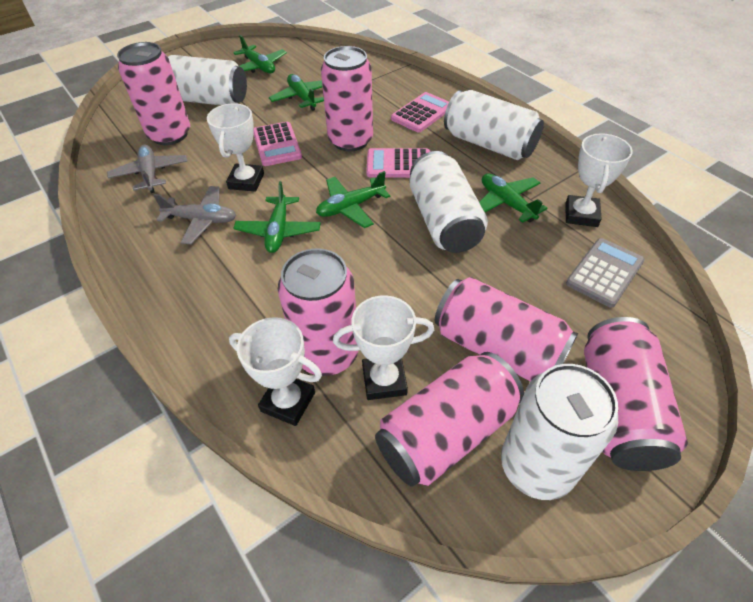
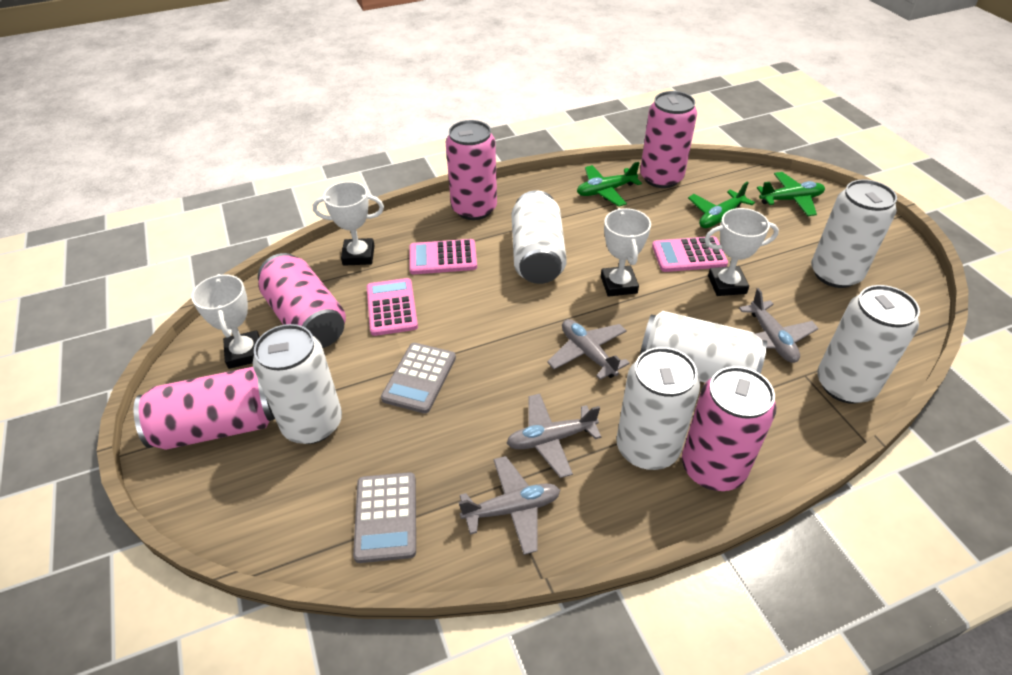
green plane: [233,35,287,73] [233,181,321,253] [269,74,324,111] [316,171,391,228] [479,174,548,223] = 5 -> [577,162,642,207] [688,182,755,228] [757,172,825,216] = 3
grey calculator: [566,238,645,308] = 1 -> [353,472,416,563] [381,343,456,414] = 2
grey plane: [107,145,187,193] [153,186,236,244] = 2 -> [458,456,560,555] [507,394,601,478] [547,319,629,380] [739,288,819,363] = 4
pink can: [117,42,190,145] [278,248,358,376] [321,46,373,151] [375,352,524,487] [434,277,578,382] [584,317,688,471] = 6 -> [134,367,275,450] [258,253,346,348] [446,120,497,220] [640,91,697,188] [682,366,776,491] = 5
white can: [168,55,247,105] [409,151,488,253] [444,90,544,160] [501,364,618,500] = 4 -> [253,324,342,444] [512,190,567,284] [616,347,700,470] [640,311,767,383] [811,179,897,288] [817,285,920,404] = 6

